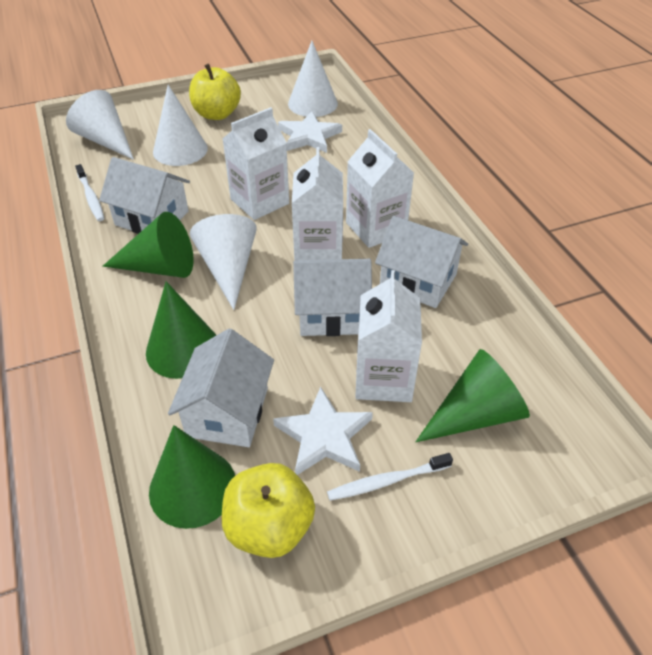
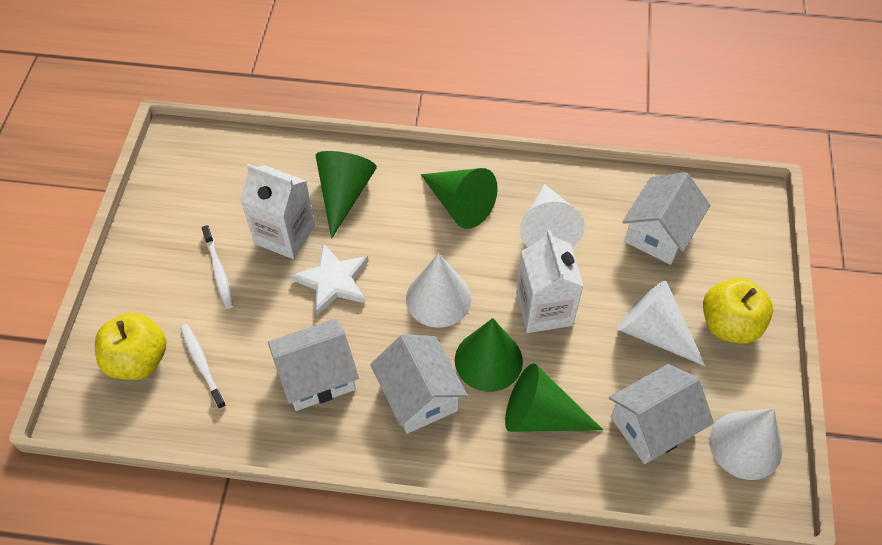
white carton: [223,107,289,220] [292,147,343,261] [346,129,414,248] [355,270,422,402] = 4 -> [240,164,315,259] [516,230,583,333] = 2
white star: [273,387,373,475] [278,111,342,153] = 2 -> [290,243,369,315] = 1

